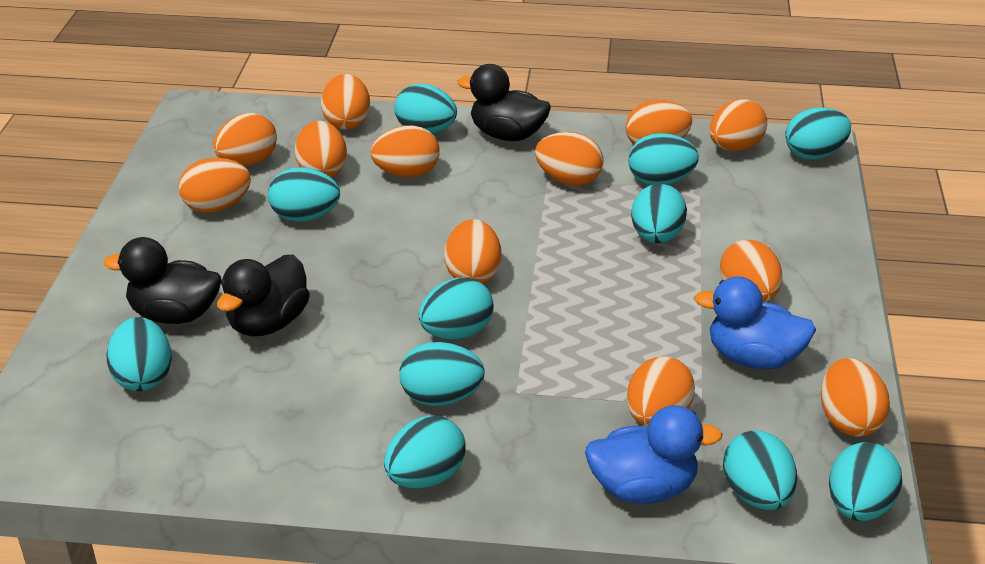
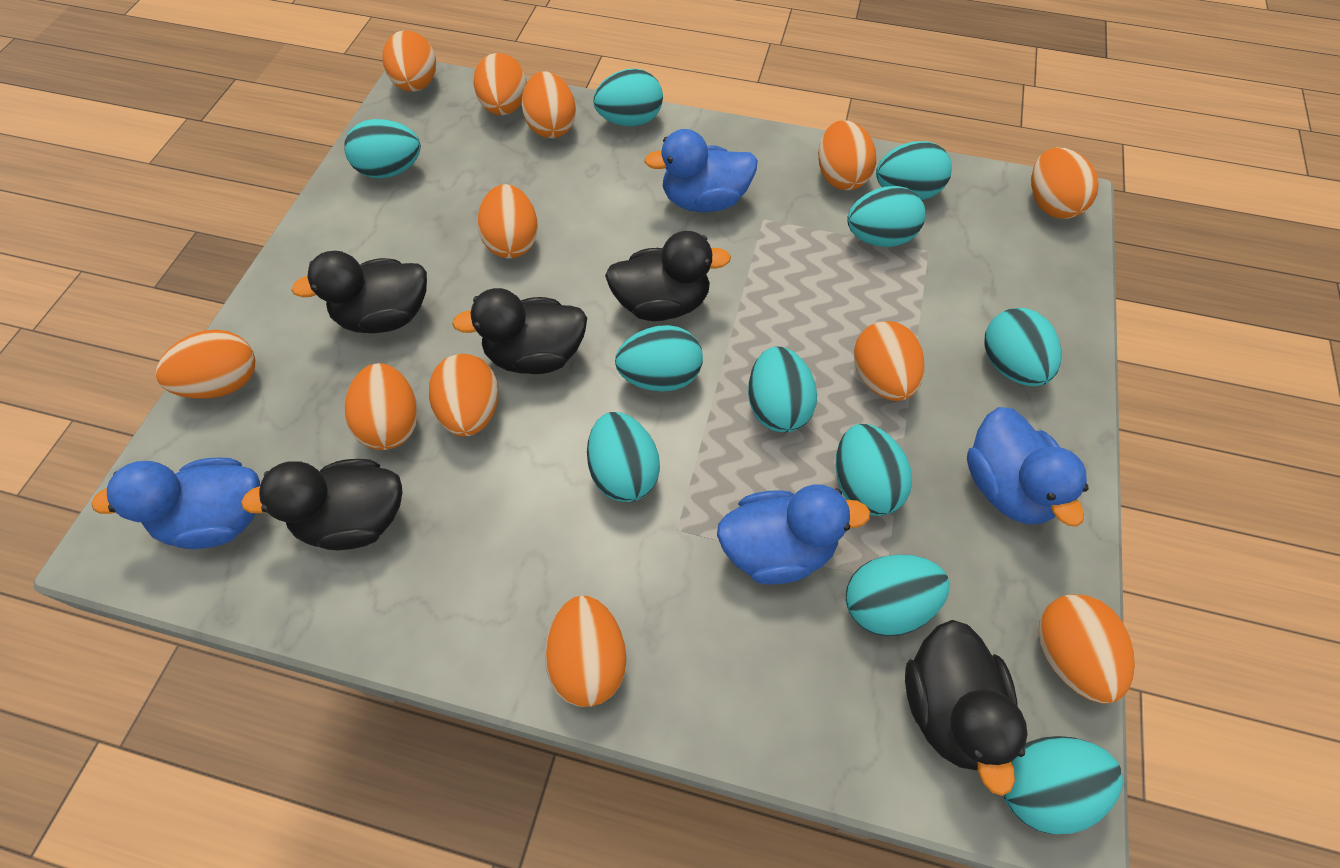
black duck: [104,237,221,324] [217,254,310,337] [457,64,551,141] = 3 -> [241,459,403,550] [291,251,427,333] [452,288,587,374] [605,231,731,321] [905,620,1028,796] = 5
blue duck: [585,405,723,504] [694,276,816,369] = 2 -> [91,458,260,549] [644,129,758,212] [717,485,870,585] [967,407,1089,526] = 4

